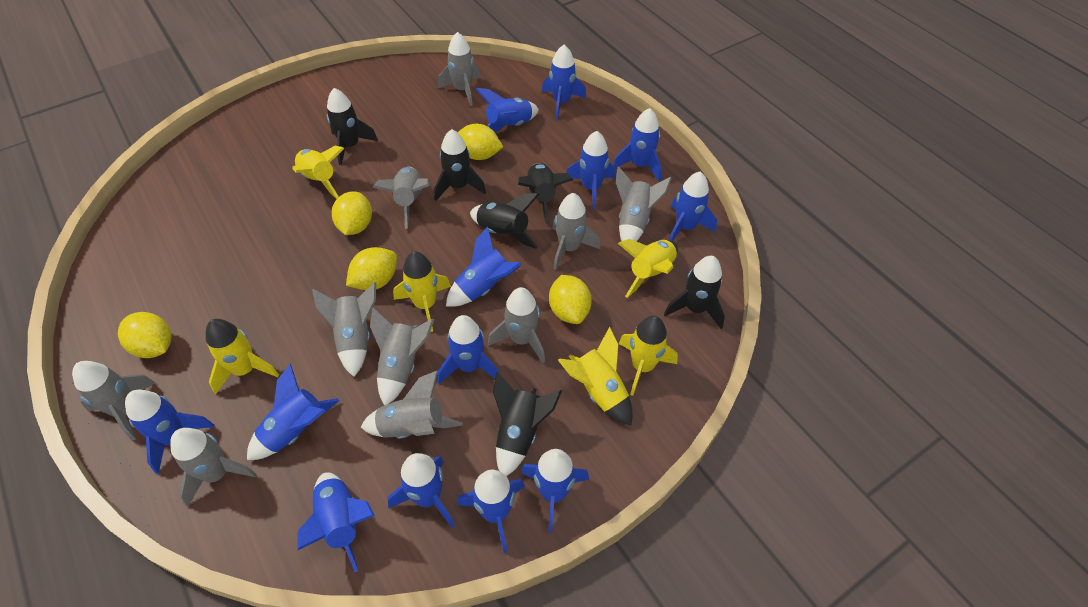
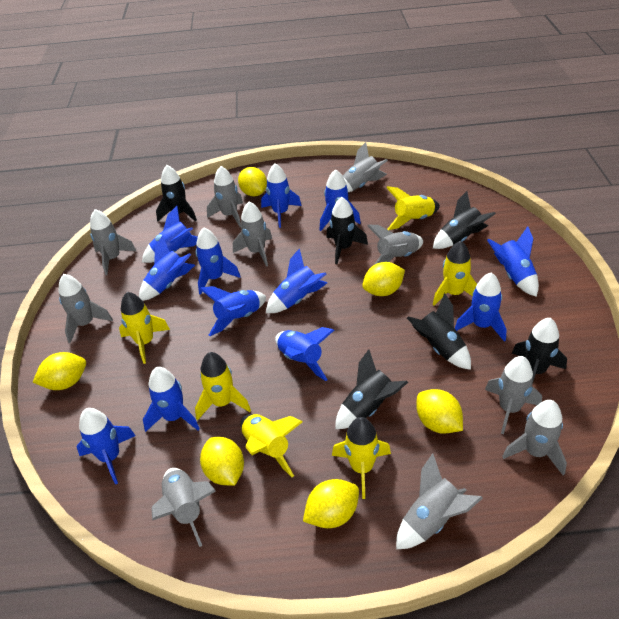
blue rocket: [125,390,214,474] [247,364,339,460] [297,472,375,572] [387,453,455,527] [438,315,499,384] [446,226,521,307] [457,470,525,553] [476,88,539,133] [521,449,589,533] [542,45,586,120] [566,131,615,209] [613,108,662,181] [669,171,717,241] = 13 -> [77,408,136,484] [139,235,195,301] [142,206,198,263] [143,367,200,432] [196,228,241,295] [200,286,266,336] [261,163,301,228] [266,248,327,313] [275,327,334,381] [320,169,361,231] [455,273,507,342] [487,226,539,297] = 12
yellow lemon: [118,312,171,358] [332,191,372,235] [346,247,397,290] [458,124,503,160] [549,275,592,324] = 5 -> [33,352,86,390] [200,437,244,486] [238,167,267,196] [303,479,359,528] [362,262,405,296] [416,389,463,434] = 6

